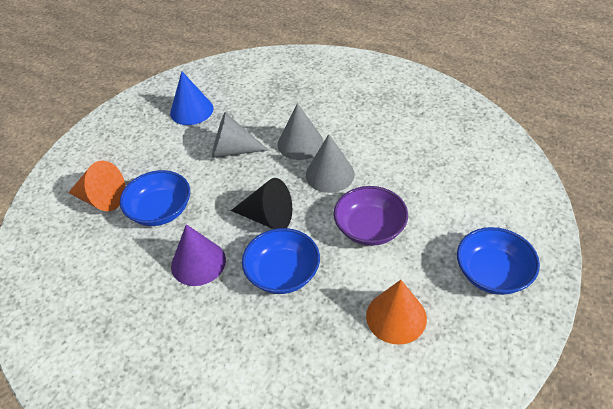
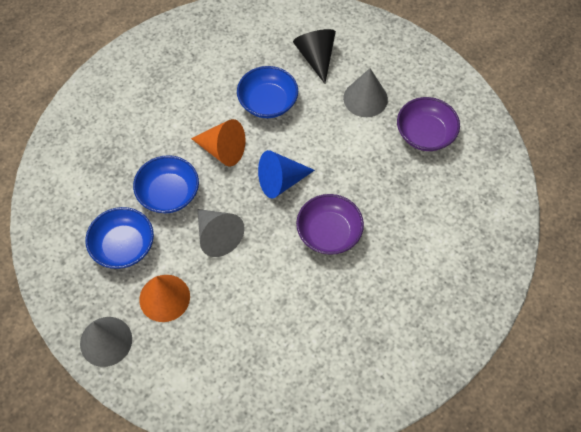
purple bowl: [334,186,408,246] = 1 -> [296,194,364,255] [397,97,460,151] = 2
purple cone: [171,224,226,286] = 1 -> none = 0

